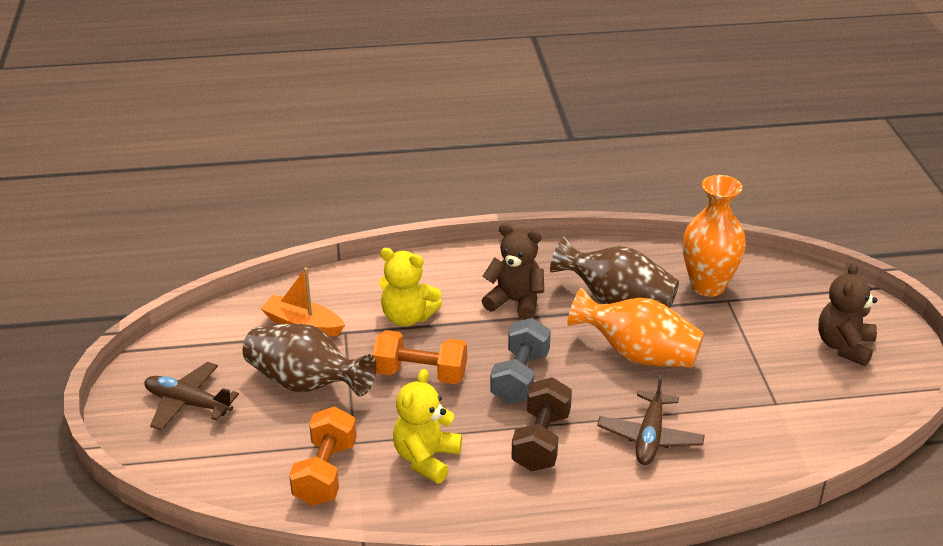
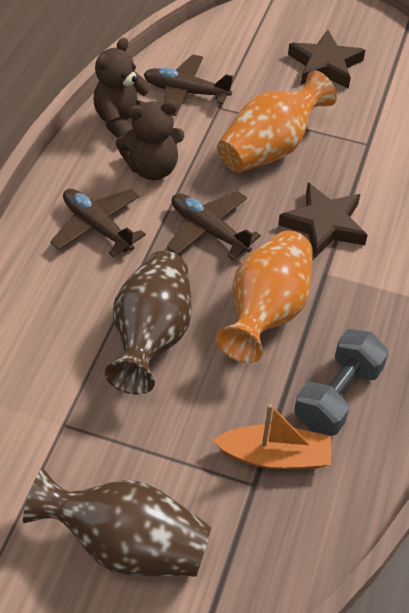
brown dumbbell: [511,377,572,472] = 1 -> none = 0
brown plane: [144,362,239,431] [597,375,705,465] = 2 -> [50,189,146,257] [144,54,233,116] [167,191,261,260] = 3
brown star: none = 0 -> [278,183,368,259] [288,30,365,89] = 2
orange dumbbell: [289,407,357,506] [372,330,467,384] = 2 -> none = 0
yellow teddy bear: [379,248,442,327] [393,369,462,484] = 2 -> none = 0

